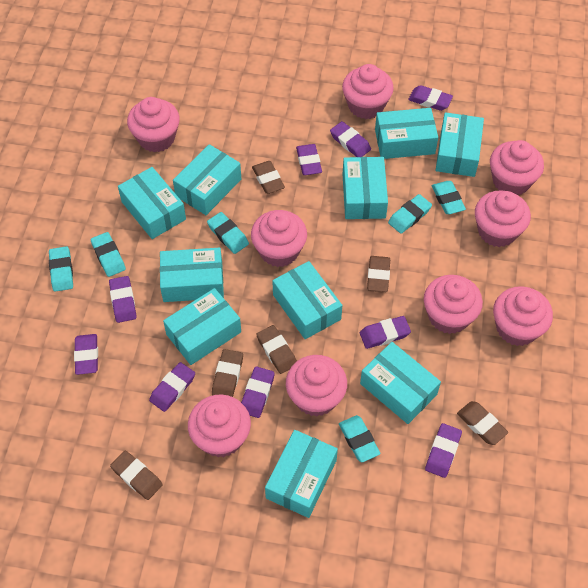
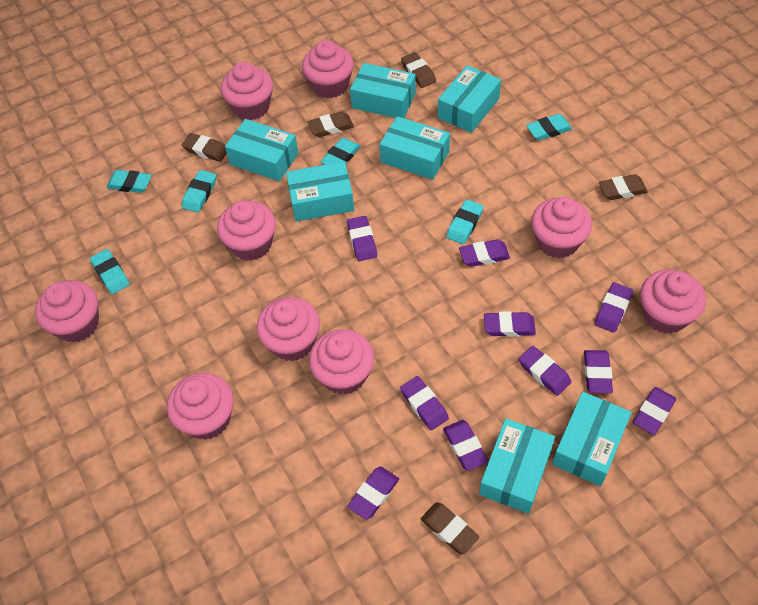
brown eraser: [110,451,163,500] [212,349,243,397] [252,161,285,194] [256,325,297,374] [367,256,390,292] [457,401,508,445] = 6 -> [182,133,227,162] [308,112,354,137] [401,52,436,88] [421,502,480,555] [599,174,648,200] = 5
purple eraser: [74,334,98,375] [109,276,137,323] [149,362,195,412] [241,366,274,418] [296,144,322,175] [330,121,371,157] [360,316,411,349] [408,85,453,111] [425,423,462,478] = 9 -> [347,216,377,261] [347,466,399,520] [400,376,449,430] [443,420,488,471] [459,239,510,267] [484,311,536,337] [519,346,571,396] [584,350,613,393] [594,282,633,333] [633,387,676,435] = 10
turquoise box: [118,167,186,239] [160,248,224,302] [163,288,241,365] [173,144,241,215] [265,430,338,518] [272,261,342,339] [342,157,388,219] [360,342,441,424] [375,108,438,159] [436,112,484,177] = 10 -> [225,119,298,181] [286,161,354,221] [350,63,416,118] [379,116,450,180] [438,65,501,133] [479,418,555,514] [552,392,631,486] = 7

